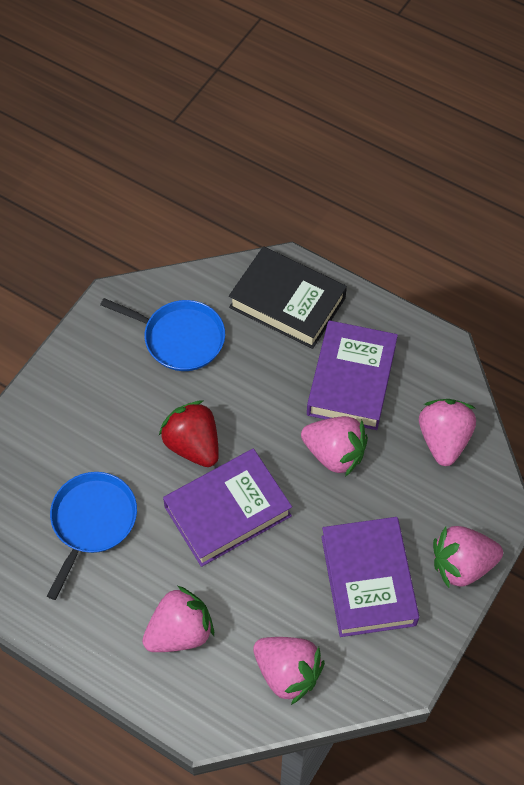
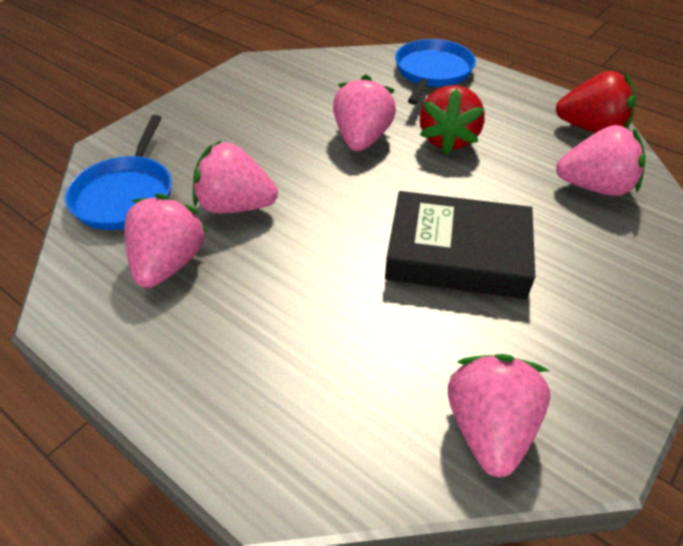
purple book: [163,449,292,567] [307,320,398,430] [321,517,419,637] = 3 -> none = 0
red strawberry: [159,400,219,467] = 1 -> [420,85,485,154] [556,71,636,133] = 2

